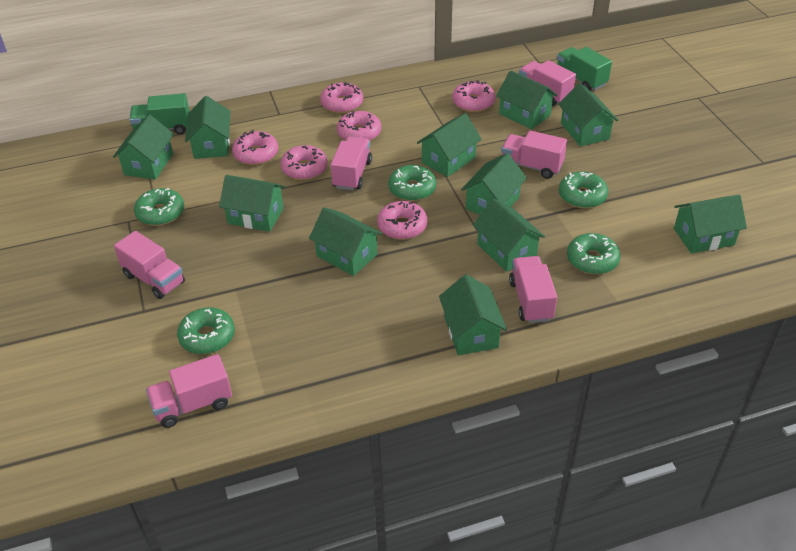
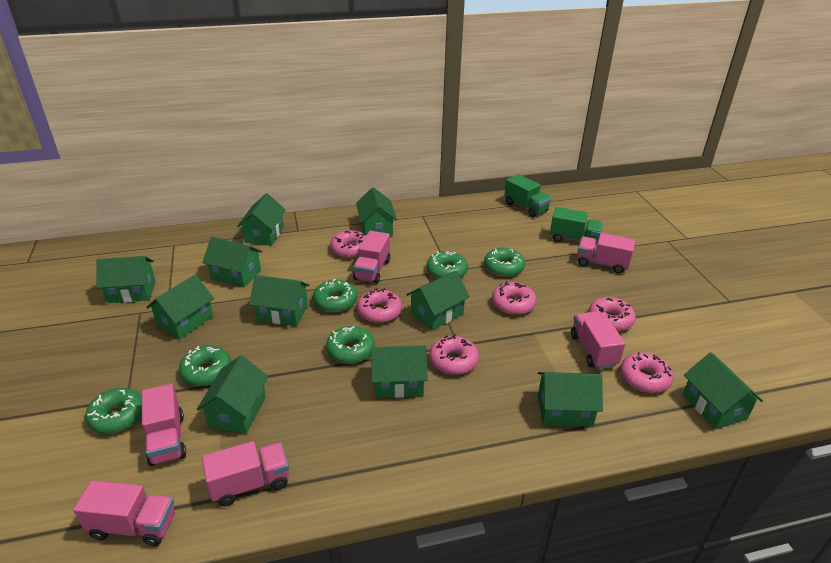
green donut: [134,188,184,226] [177,307,235,354] [388,165,436,201] [559,172,608,208] [567,233,621,274] = 5 -> [85,388,142,434] [179,346,231,386] [313,279,357,312] [326,326,375,364] [427,251,468,279] [484,248,525,277] = 6

